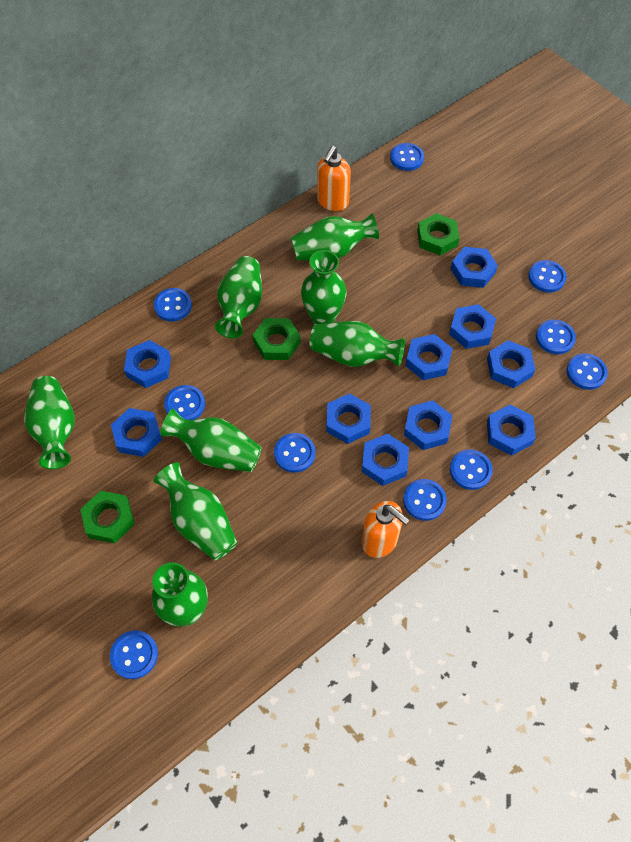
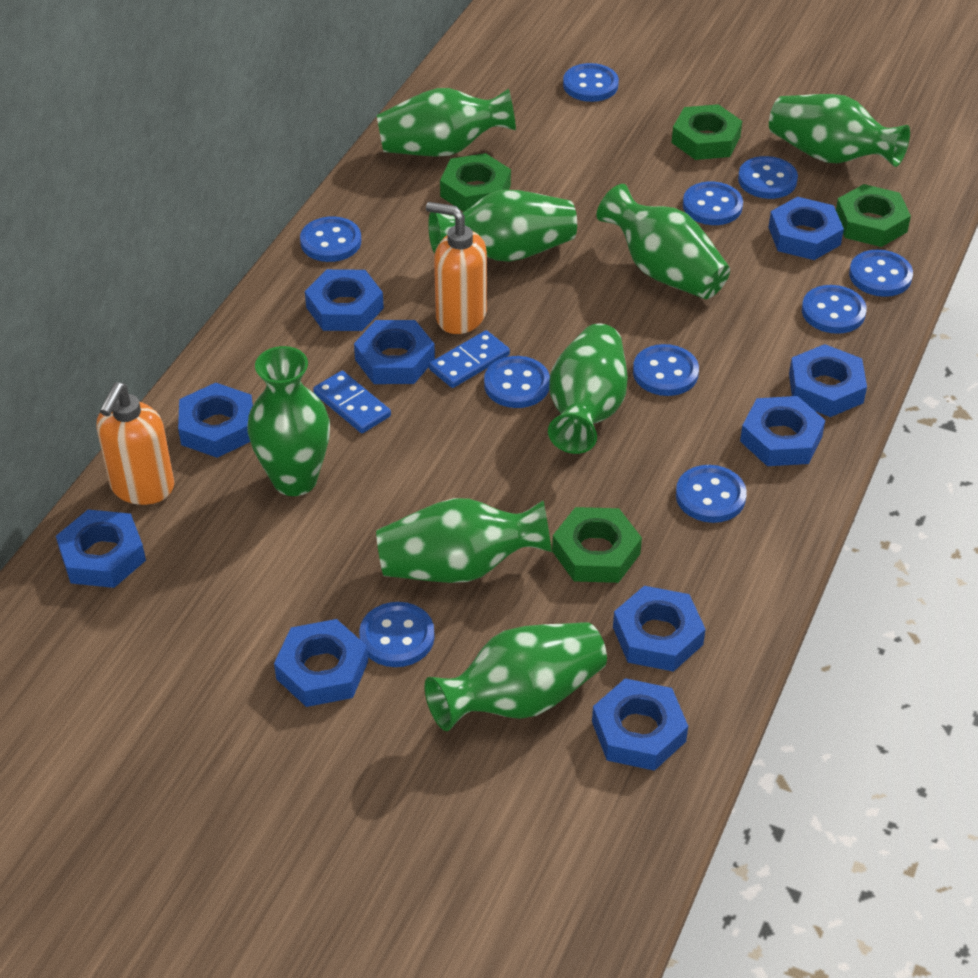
blue domino: none = 0 -> [313,371,391,433] [429,330,510,388] = 2
green nut: [80,491,135,543] [253,318,301,360] [417,213,460,255] = 3 -> [440,153,511,212] [552,507,642,583] [672,104,742,160] [836,184,911,247] = 4

